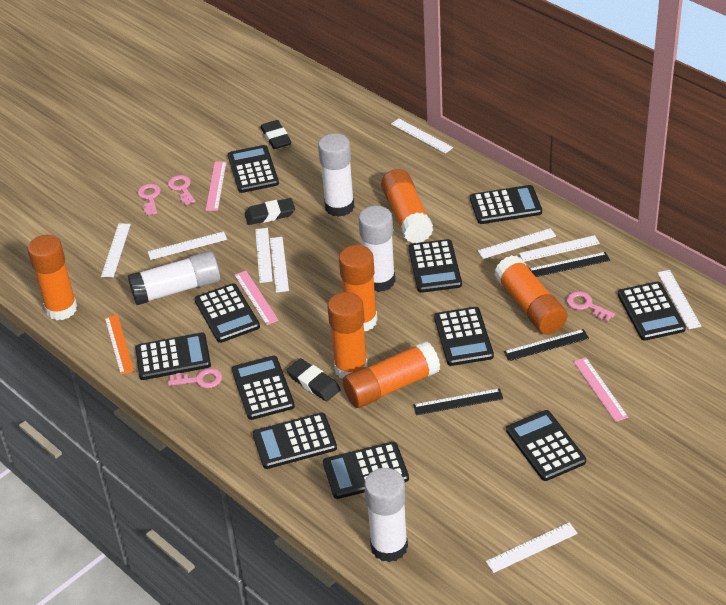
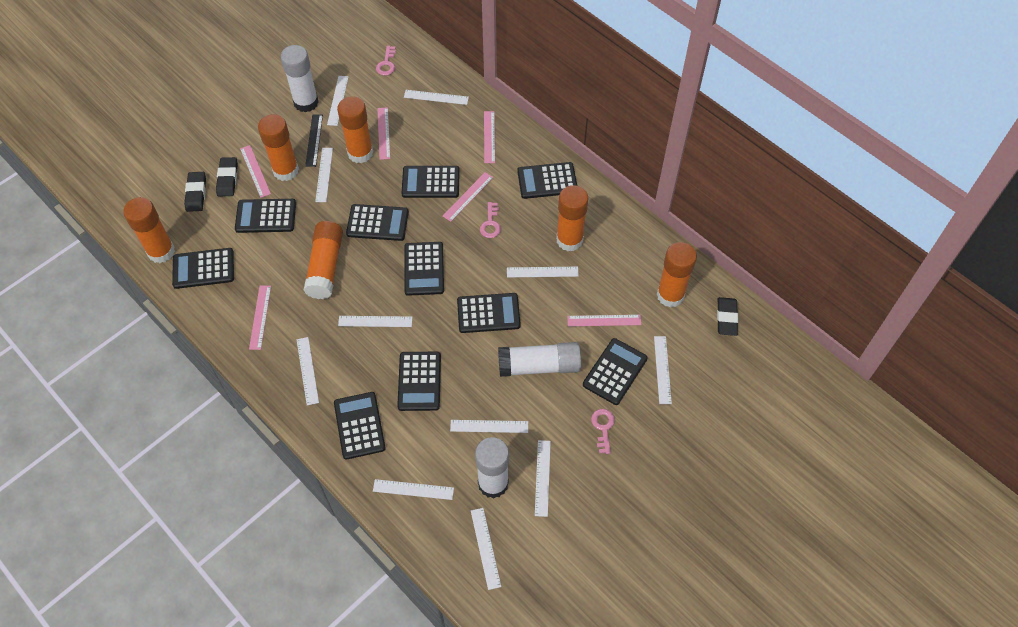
black calculator: [135,332,211,380] [195,283,260,343] [228,145,279,193] [232,356,295,420] [253,413,337,469] [323,442,409,499] [408,239,462,293] [434,307,494,366] [470,185,542,224] [506,410,586,481] [618,282,686,341] = 11 -> [172,248,234,289] [235,199,296,233] [334,392,386,459] [346,204,409,241] [397,352,441,411] [402,166,460,198] [404,242,444,296] [457,293,521,333] [517,162,577,199] [583,338,648,405] = 10
black ruler: [413,388,503,415] [504,329,589,361] [529,252,610,277] = 3 -> [305,114,323,167] = 1
orange ruler: [105,314,134,375] = 1 -> none = 0
pink key: [138,184,161,215] [168,175,196,205] [168,368,222,388] [566,291,615,322] = 4 -> [376,46,396,76] [480,202,501,238] [591,409,615,454] = 3
pink ruler: [206,161,227,211] [234,271,279,325] [574,357,628,422] = 3 -> [240,145,271,198] [249,285,271,350] [377,107,390,160] [443,172,493,222] [484,111,495,163] [567,315,641,326] = 6
white glue stick: [128,251,220,305] [318,133,354,217] [358,206,395,292] [364,468,408,562] = 4 -> [281,45,319,112] [475,437,509,499] [498,342,581,377] = 3
white ruler: [101,223,131,277] [148,231,227,260] [255,228,273,283] [270,237,289,293] [391,119,453,154] [478,228,556,259] [486,523,578,573] [519,235,600,262] [657,270,701,329] = 9 -> [297,337,319,405] [315,148,333,202] [327,76,349,126] [338,316,412,327] [373,479,454,500] [404,90,469,105] [450,420,528,433] [471,508,501,590] [507,267,579,278] [535,440,551,517] [654,336,672,404] = 11

